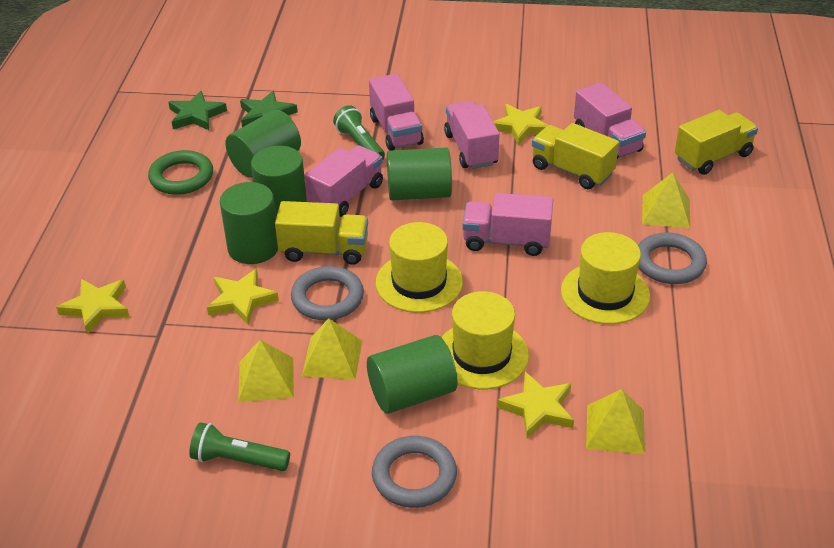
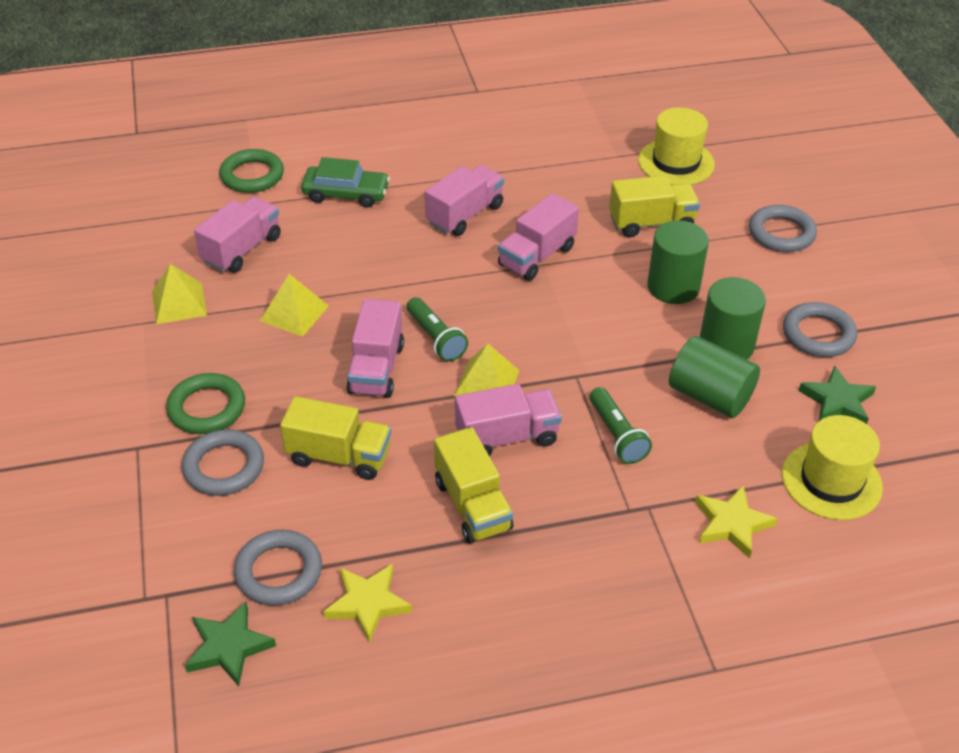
green car: none = 0 -> [301,157,390,208] = 1
green cylinder: [220,182,278,264] [225,110,301,178] [251,146,307,217] [367,335,457,414] [387,147,452,200] = 5 -> [647,221,709,304] [669,336,760,418] [700,277,766,360] = 3
green ring: [148,150,213,195] = 1 -> [166,373,245,434] [219,149,284,193] = 2
grey ring: [291,266,364,320] [372,436,457,508] [638,232,707,284] = 3 -> [182,429,264,496] [234,530,322,606] [749,205,817,252] [783,302,857,357] = 4
yellow hat: [376,222,463,313] [441,291,529,389] [561,232,650,324] = 3 -> [638,108,715,185] [782,415,883,520] = 2
yellow pyramid: [238,340,294,402] [302,318,362,380] [586,389,645,454] [642,172,690,229] = 4 -> [152,264,207,324] [260,274,329,337] [454,344,520,396] = 3
yellow star: [56,279,129,334] [207,268,279,325] [493,104,548,146] [497,372,574,439] = 4 -> [323,564,412,643] [695,486,778,559] = 2

